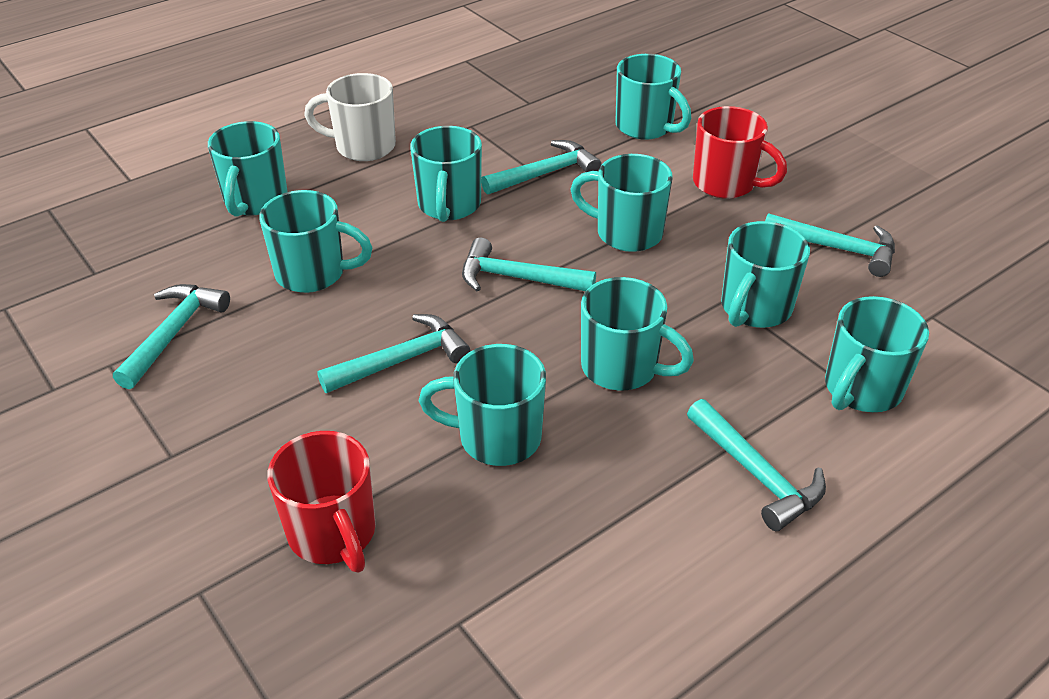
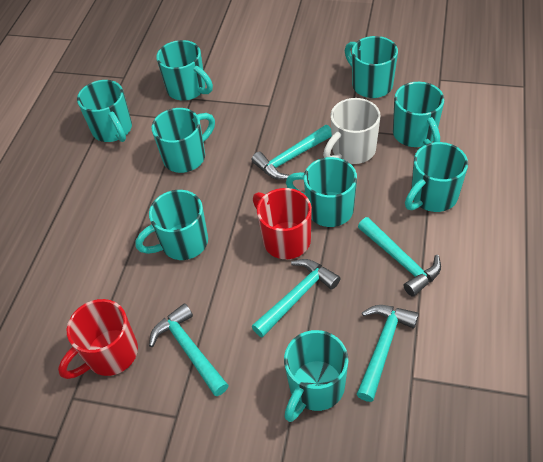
turquoise hammer: [113,284,230,389] [317,314,470,393] [462,237,596,291] [481,140,601,195] [687,399,826,531] [765,213,895,277] = 6 -> [149,303,229,396] [251,125,332,180] [252,259,340,338] [357,305,419,402] [358,217,441,297] = 5

